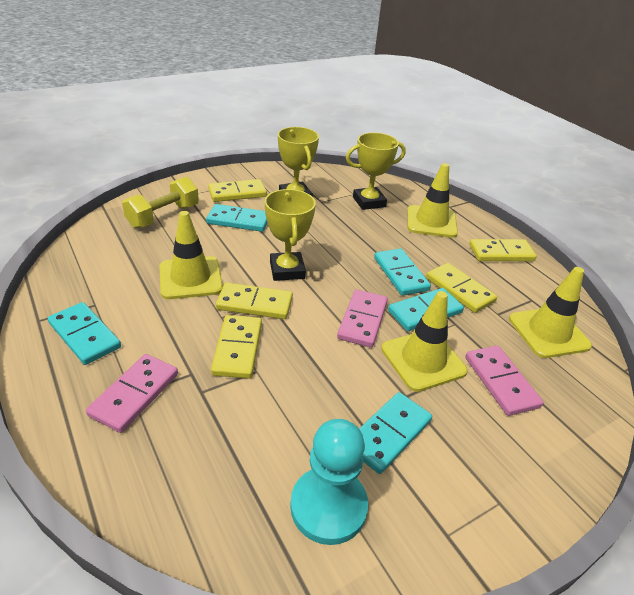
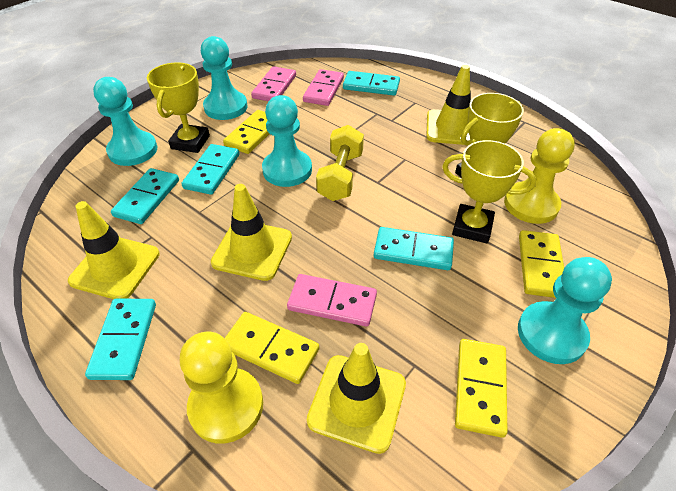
turquoise pawn: [290,419,368,545] = 1 -> [93,77,157,166] [201,36,248,120] [262,95,312,187] [518,257,612,364] = 4
yellow domino: [208,179,267,202] [211,315,262,378] [216,282,293,319] [426,263,497,313] [469,239,537,261] = 5 -> [223,110,270,154] [224,312,319,384] [455,339,508,438] [519,230,564,298] = 4
yellow pawn: none = 0 -> [180,332,263,444] [504,128,575,224] = 2

